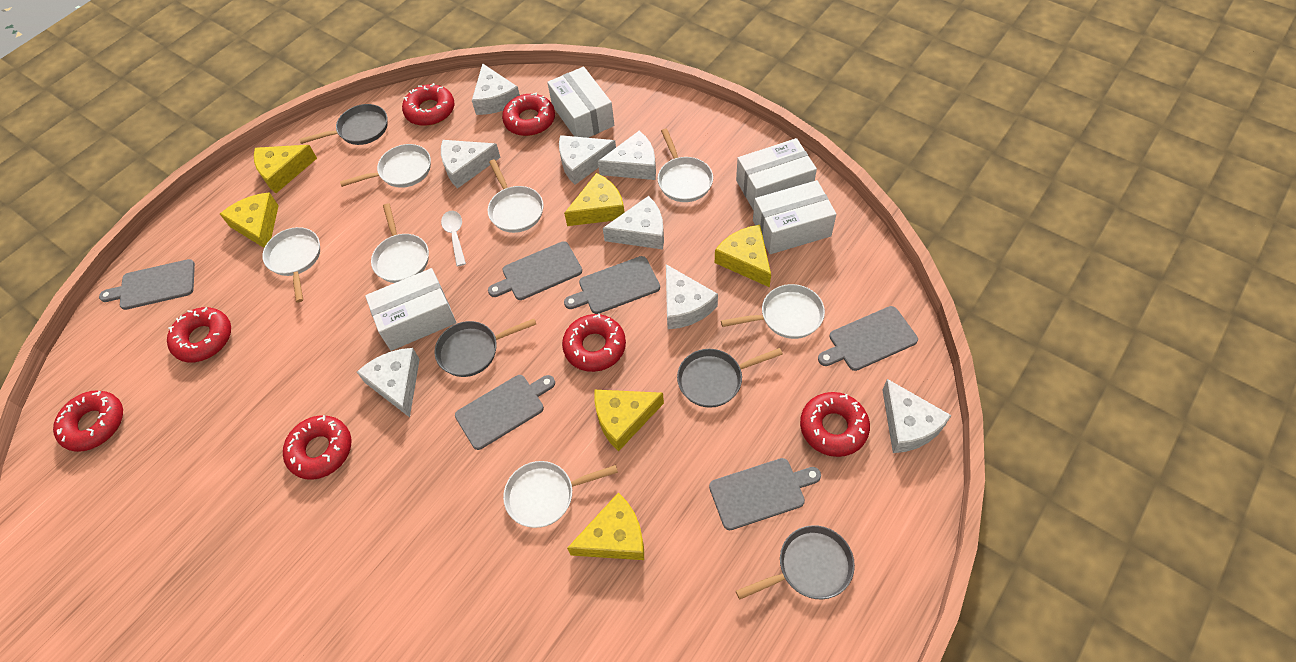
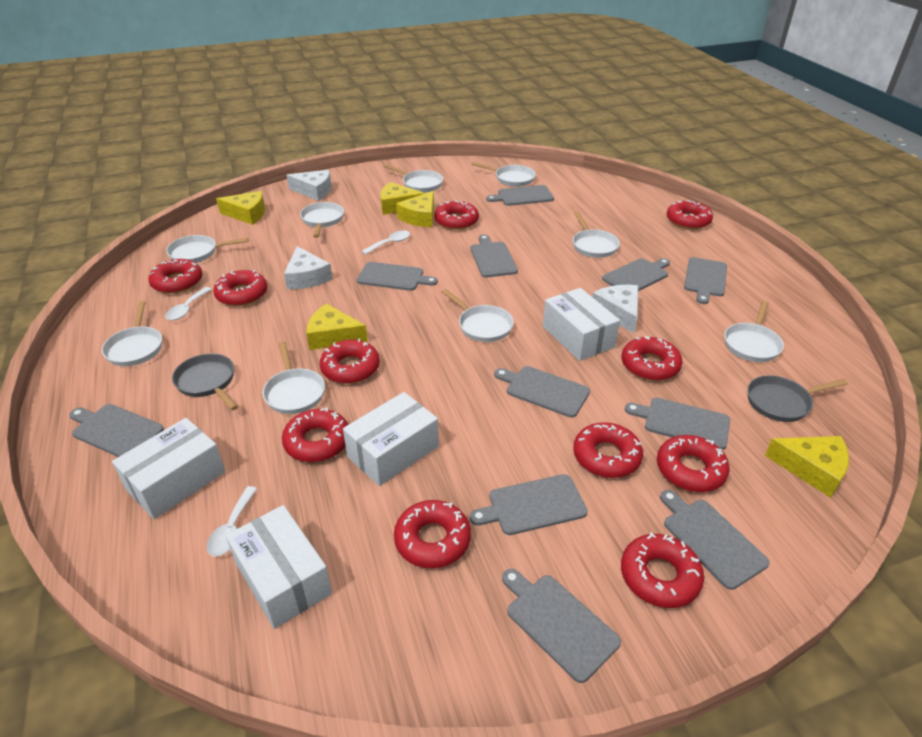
grey cutting board: [99,259,195,310] [455,375,555,450] [488,241,582,300] [564,256,660,314] [709,458,821,530] [818,306,918,371] = 6 -> [69,404,164,457] [357,262,438,291] [470,235,518,277] [470,474,588,535] [486,185,554,206] [494,366,590,418] [502,569,621,683] [602,258,670,291] [625,398,730,450] [660,490,770,590] [684,257,727,304] = 11
grey pan: [299,104,388,145] [435,319,536,377] [677,348,783,408] [736,525,855,600] = 4 -> [172,353,238,410] [747,375,848,422] = 2
red donut: [53,390,123,452] [167,307,231,362] [283,415,352,480] [402,83,455,126] [502,92,555,136] [562,313,626,372] [800,392,870,457] = 7 -> [149,259,202,294] [213,270,267,306] [282,407,348,462] [320,339,380,384] [394,500,471,568] [434,201,479,230] [573,422,643,478] [621,532,704,608] [622,336,683,381] [657,435,730,492] [667,200,713,229] = 11
white cheese: [357,348,420,417] [441,140,501,189] [472,63,520,115] [559,135,616,185] [598,131,656,180] [603,196,664,250] [666,264,718,329] [882,379,952,453] = 8 -> [284,246,333,289] [287,170,331,201] [592,285,638,333] = 3
white pan: [262,227,320,302] [340,144,431,188] [371,203,429,283] [488,159,544,233] [503,461,618,528] [658,129,713,202] [721,284,825,339] = 7 -> [102,301,162,366] [166,235,249,263] [262,341,325,414] [300,202,344,238] [384,164,443,193] [442,289,514,342] [471,162,536,187] [573,211,620,258] [724,301,784,362] = 9
white spoon: [441,211,466,266] = 1 -> [165,287,212,320] [207,486,257,556] [362,230,410,255] = 3
yellow cheese: [220,192,279,248] [254,145,317,193] [564,173,625,226] [567,493,644,560] [594,390,664,451] [715,225,771,287] = 6 -> [216,191,265,225] [306,304,368,350] [380,182,425,215] [396,191,434,227] [765,436,849,498] = 5

